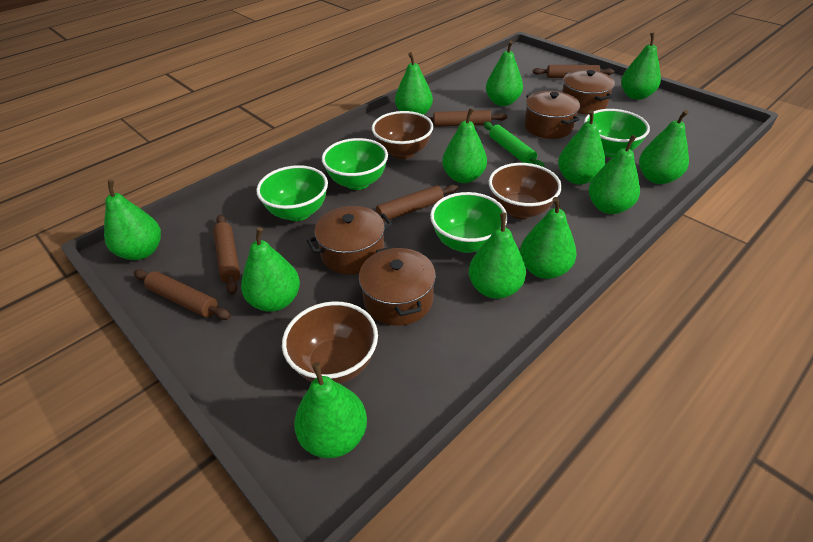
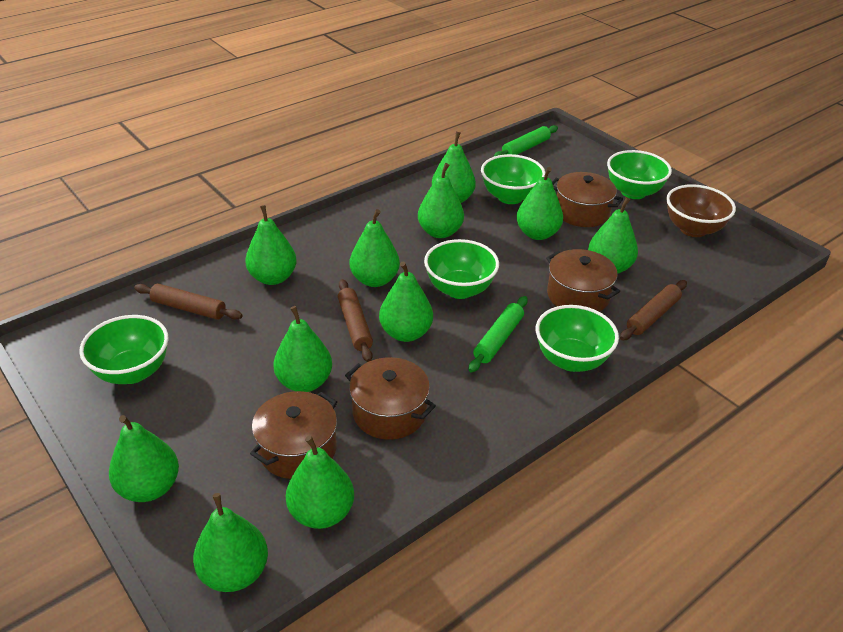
brown bowl: [282,301,378,384] [372,111,433,159] [489,163,562,219] = 3 -> [666,184,736,237] = 1
brown rolling pin: [134,270,231,320] [213,214,240,295] [376,185,458,222] [428,110,507,127] [533,65,614,78] = 5 -> [134,284,242,320] [338,279,373,362] [620,280,687,341] = 3
green bowl: [256,165,328,221] [322,138,388,190] [430,192,508,253] [584,109,650,157] = 4 -> [79,315,168,384] [424,239,499,299] [481,154,545,204] [536,305,619,372] [607,150,672,199] = 5
green pear: [104,180,161,260] [241,227,300,312] [294,362,367,458] [395,52,433,115] [442,108,487,183] [469,213,526,299] [486,41,523,106] [520,197,577,279] [558,110,605,185] [589,135,640,214] [621,33,661,100] [639,110,689,184] = 12 -> [109,415,179,502] [193,493,268,592] [245,205,297,285] [273,306,332,392] [286,436,354,529] [350,209,400,287] [379,261,433,342] [418,163,464,238] [432,132,476,203] [516,167,563,240] [588,197,638,274] = 11
green rolling pin: [484,122,545,167] = 1 -> [469,296,528,373] [493,125,558,157] = 2

